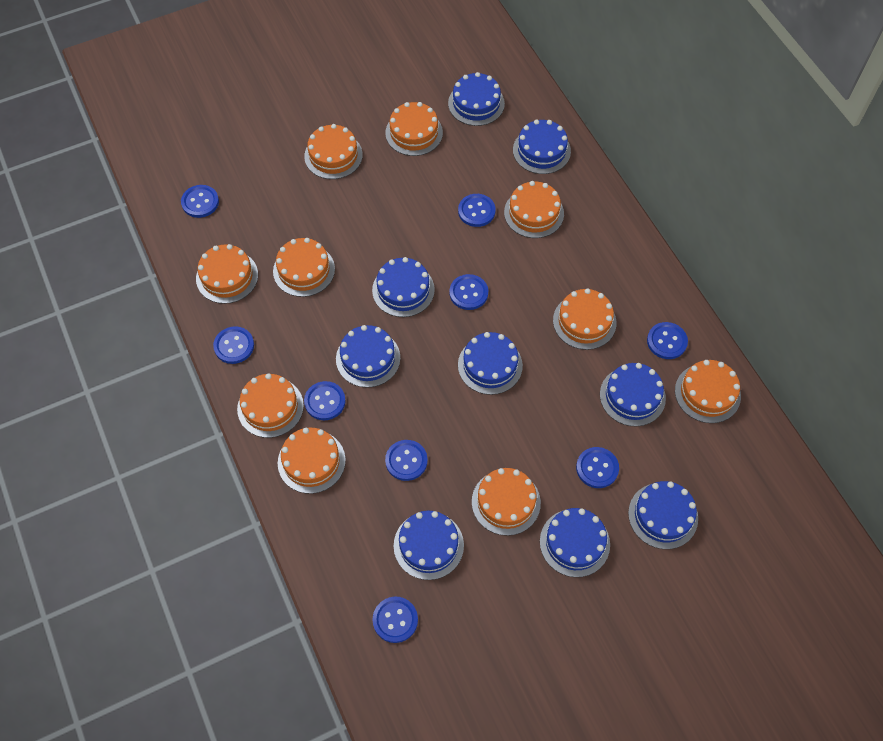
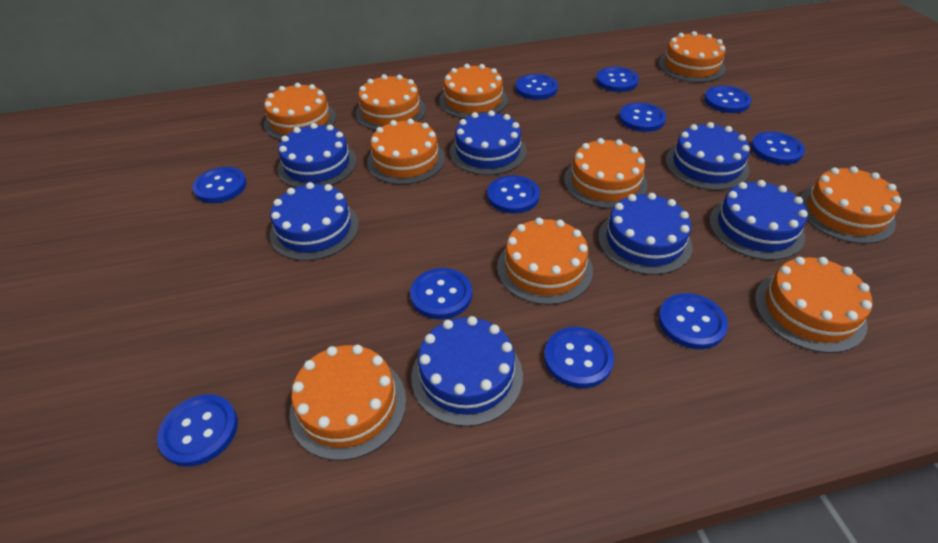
blue button: [181,185,219,218] [213,326,254,364] [304,381,346,420] [372,597,418,643] [385,440,428,481] [449,274,488,310] [458,194,496,227] [576,447,619,488] [647,322,688,359] = 9 -> [157,394,238,467] [192,167,247,203] [410,268,472,319] [487,175,540,214] [516,74,558,100] [544,327,614,388] [596,67,639,92] [619,102,666,132] [658,293,728,349] [704,86,752,113] [751,132,805,165] = 11
blue cake: [336,325,400,388] [372,257,435,317] [394,511,464,580] [448,72,505,126] [458,332,523,395] [513,120,571,174] [540,508,610,577] [600,363,666,426] [628,481,698,549] = 9 -> [270,182,359,261] [278,123,357,188] [411,316,523,427] [450,110,526,175] [598,193,692,275] [666,122,750,190] [709,180,808,260] = 7

